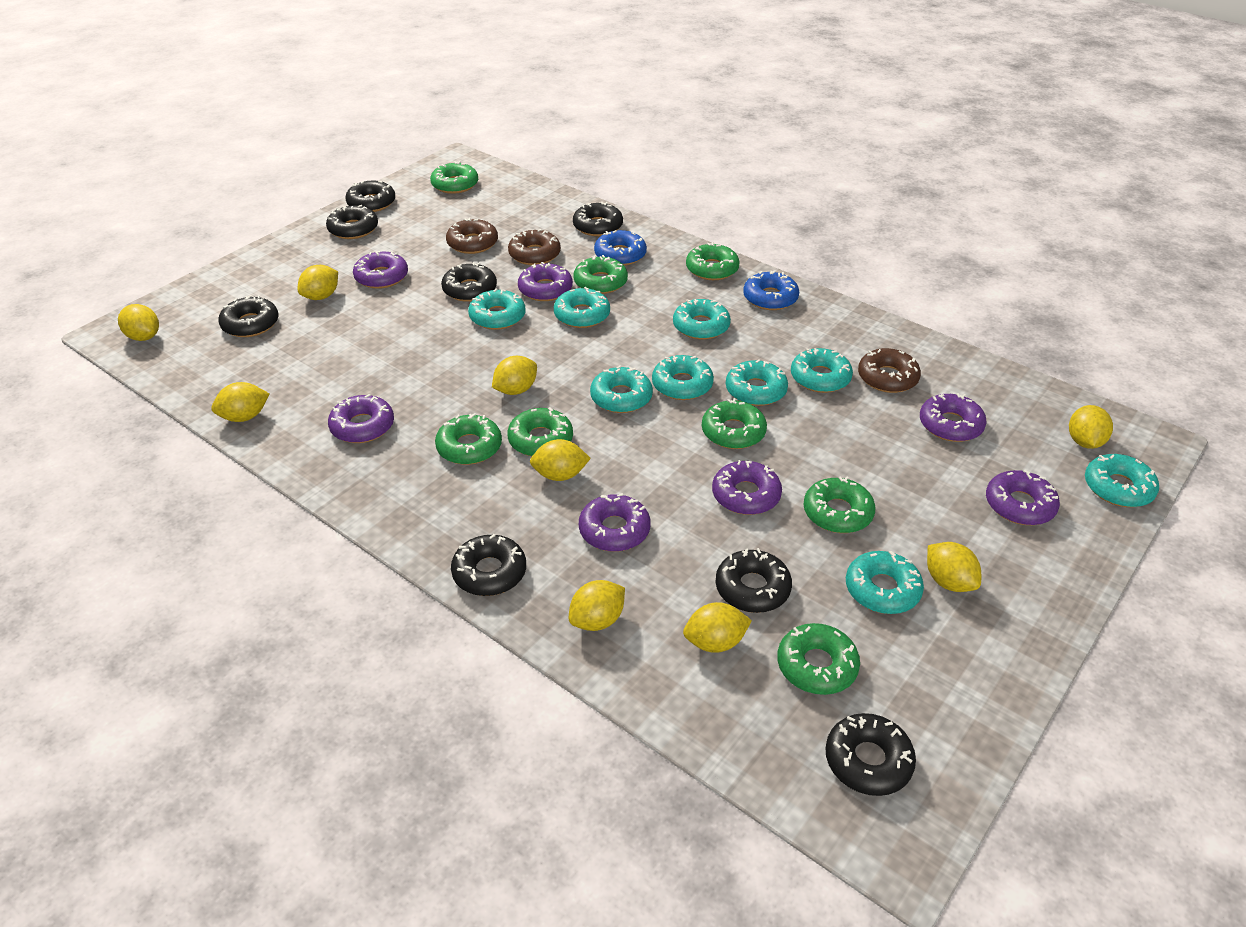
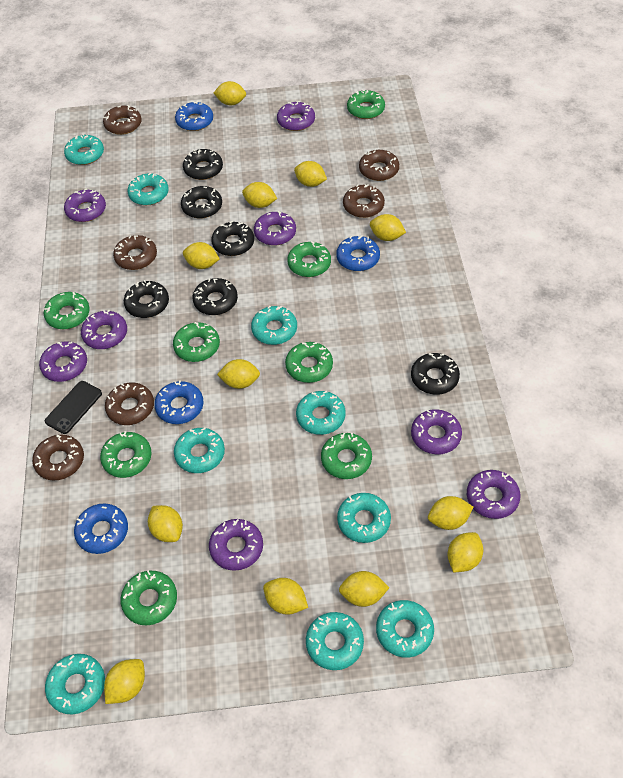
black donut: [218,295,278,337] [326,205,378,239] [345,181,395,212] [441,262,497,302] [451,534,526,596] [573,202,623,236] [715,548,792,613] [825,713,916,796] = 8 -> [124,280,169,318] [181,186,222,219] [183,149,223,180] [193,278,238,315] [211,221,254,256] [411,353,460,395] = 6
black phone: none = 0 -> [45,381,102,434] = 1
blue donut: [594,230,647,266] [743,270,799,310] = 2 -> [74,503,128,554] [154,380,204,424] [175,101,213,131] [336,235,380,271] = 4
brown donut: [446,218,498,254] [508,229,561,265] [858,348,921,393] = 3 -> [32,435,84,481] [103,105,142,135] [105,382,154,425] [113,235,157,270] [343,184,385,218] [359,150,399,181] = 6
purple donut: [328,394,394,443] [353,251,408,289] [518,262,573,301] [579,493,650,552] [712,460,782,515] [920,393,986,442] [986,470,1060,525] = 7 -> [39,341,87,382] [64,188,106,222] [81,310,127,349] [209,519,263,571] [254,211,296,245] [277,101,315,131] [411,409,462,454] [467,470,520,519] = 8
yellow lemon: [118,304,159,341] [211,382,269,422] [298,265,338,300] [492,356,537,395] [530,439,591,481] [569,580,625,631] [683,602,752,653] [927,542,981,592] [1069,405,1113,449] = 9 -> [104,659,145,704] [148,505,183,542] [183,242,220,269] [213,81,246,106] [217,359,260,389] [242,182,277,208] [263,578,308,615] [294,161,327,187] [339,571,389,607] [370,214,406,241] [428,496,473,530] [448,532,483,573] = 12

